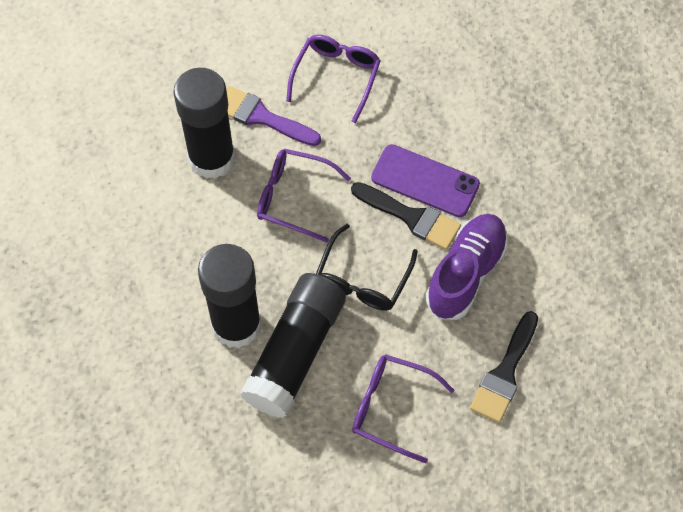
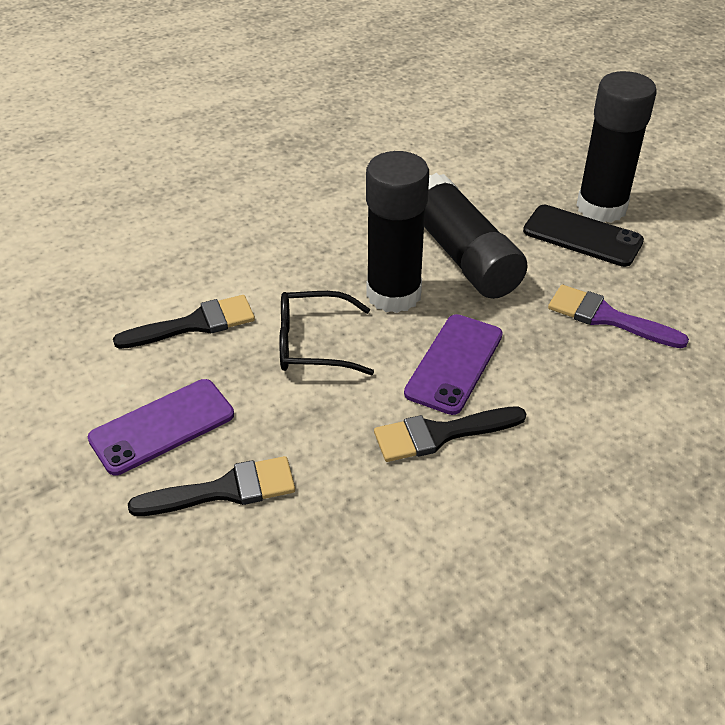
black brush: [351,182,461,250] [470,311,538,423] = 2 -> [113,295,255,349] [128,456,295,516] [374,407,526,462] = 3
black phone: none = 0 -> [523,205,644,267] = 1
purple glasses: [257,149,351,243] [286,35,381,123] [352,354,455,463] = 3 -> none = 0
purple phone: [371,144,480,217] = 1 -> [88,379,234,475] [404,314,503,415] = 2
purple shoe: [425,214,508,320] = 1 -> none = 0

